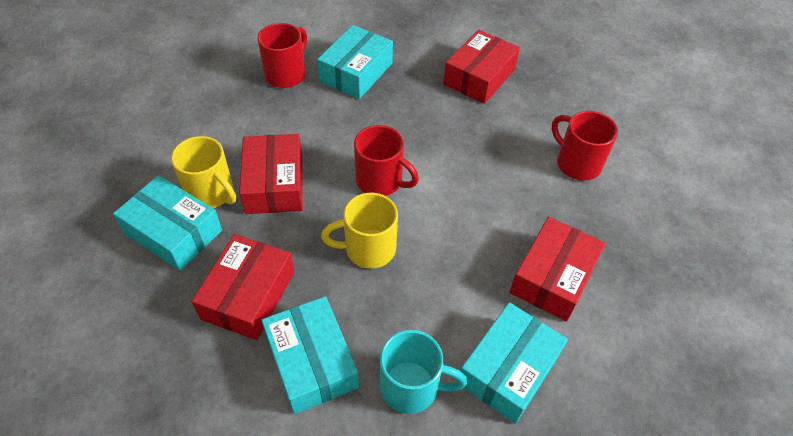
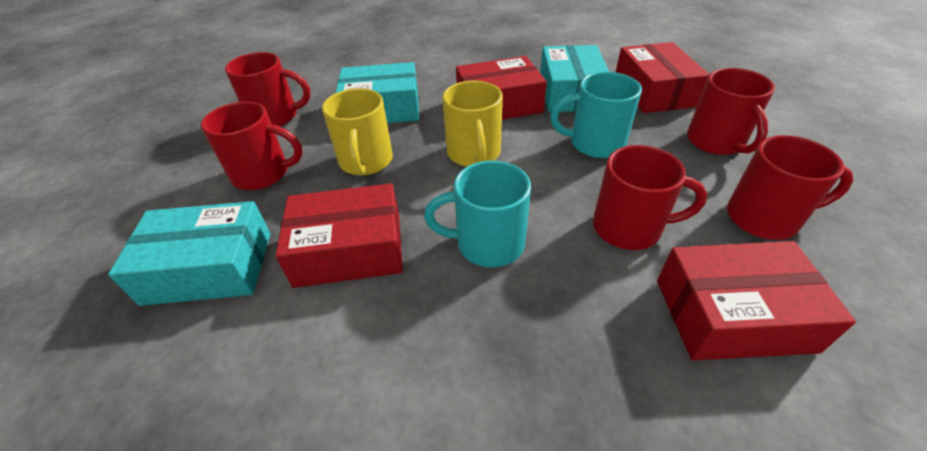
red mug: [257,23,307,88] [354,125,419,196] [552,111,618,181] = 3 -> [201,101,303,190] [225,52,311,127] [593,145,707,250] [687,68,775,155] [727,135,854,240] = 5
turquoise box: [113,175,222,271] [261,296,359,414] [317,25,393,99] [461,302,568,424] = 4 -> [108,201,271,306] [336,62,419,123] [540,45,609,112] = 3
turquoise mug: [380,330,468,414] = 1 -> [424,160,531,268] [550,72,642,158] = 2

